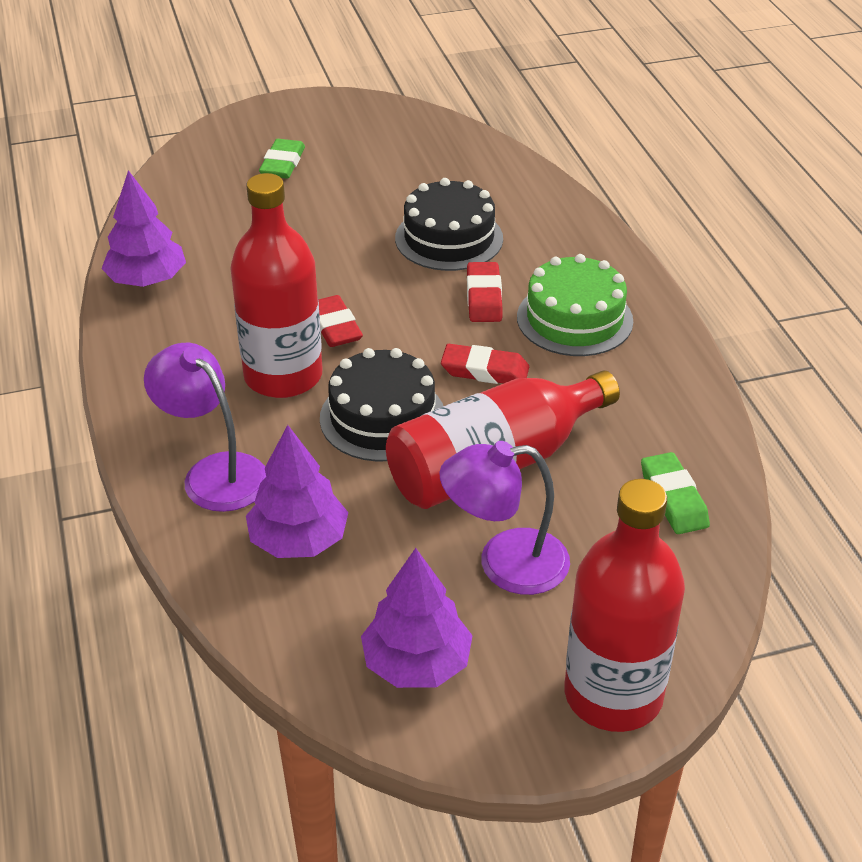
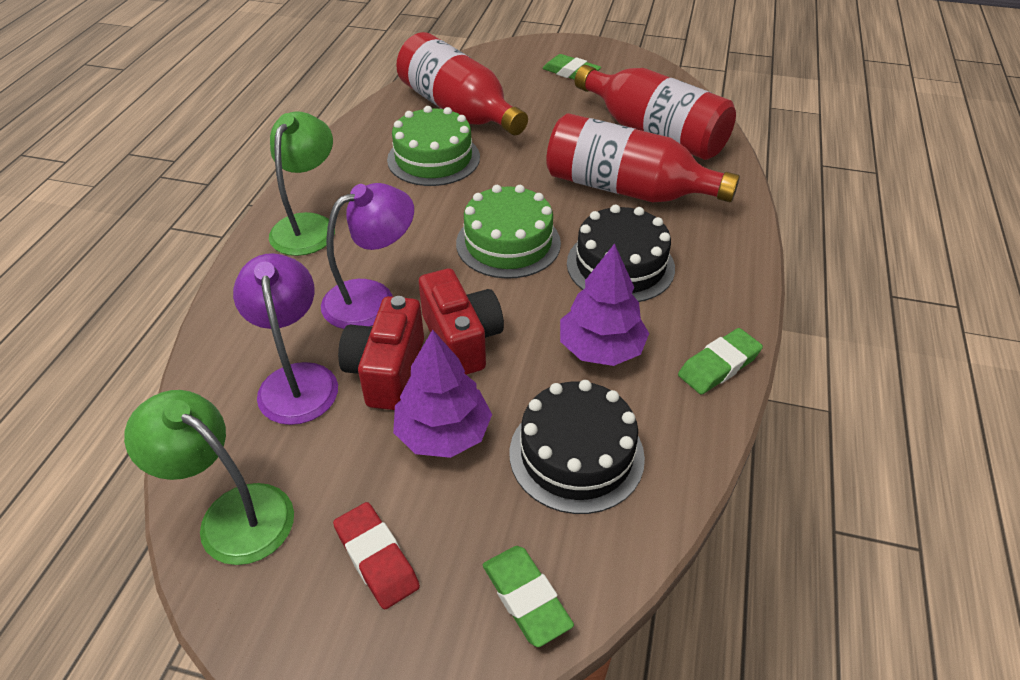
green cake: [517,254,633,356] = 1 -> [387,106,480,186] [456,185,561,279] = 2
green eraser: [259,139,305,179] [641,452,710,534] = 2 -> [483,546,574,647] [542,54,601,80] [678,328,763,394] = 3
green lamp: none = 0 -> [124,390,294,565] [269,111,335,256] = 2
purple tree: [101,170,186,287] [246,425,348,558] [361,548,473,688] = 3 -> [393,330,492,458] [560,243,649,366] = 2
red camera: none = 0 -> [338,296,424,410] [419,268,504,375] = 2
red eraser: [318,295,363,347] [441,344,529,384] [467,262,502,322] = 3 -> [333,502,420,609] = 1

